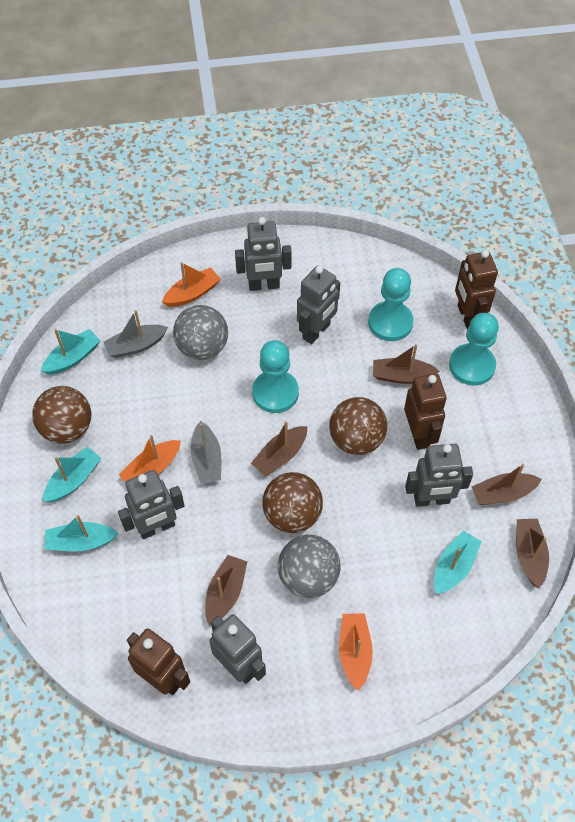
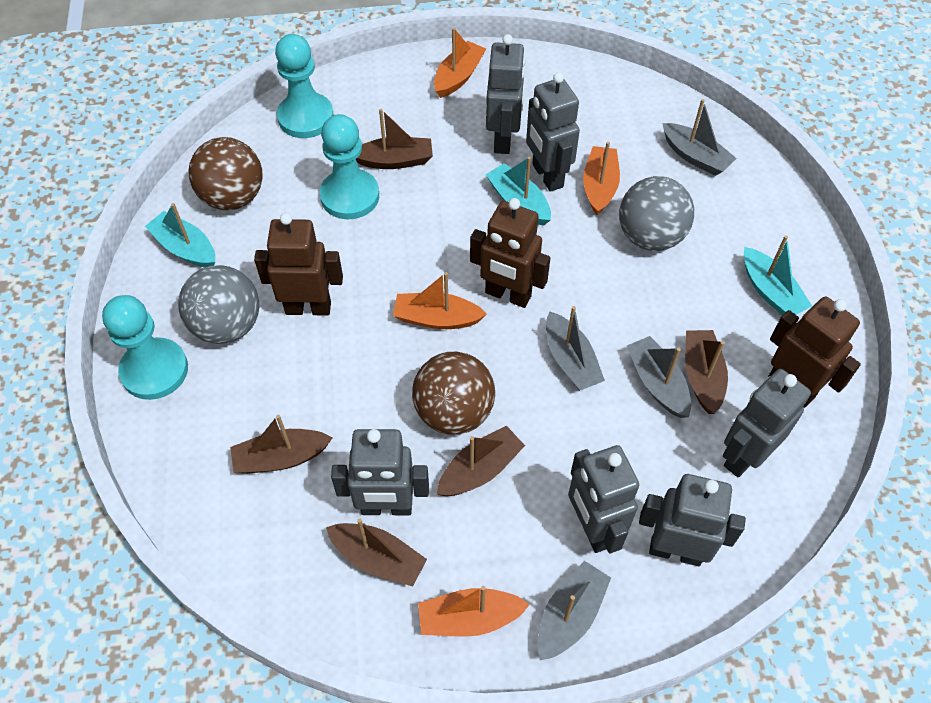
brown ball: [32,386,91,444] [262,472,323,533] [329,397,387,455] = 3 -> [188,137,263,210] [412,352,495,435] = 2
grey boat: [104,310,168,358] [191,421,221,483] = 2 -> [537,561,611,660] [546,306,605,390] [627,336,691,418] [662,99,737,176] = 4
grey robot: [118,470,185,539] [209,614,266,684] [235,217,292,291] [297,266,340,344] [405,444,473,507] = 5 -> [331,429,429,515] [486,34,526,154] [526,72,580,192] [568,445,639,553] [639,474,746,566] [723,369,811,478] = 6
orange boat: [119,435,181,483] [162,262,221,307] [339,613,373,690] = 3 -> [393,272,487,329] [418,586,530,637] [434,28,486,98] [583,142,620,215] = 4
turquoise boat: [41,329,100,374] [43,447,101,502] [45,515,119,552] [434,530,482,594] = 4 -> [145,203,215,268] [486,157,551,226] [744,235,812,315] = 3

